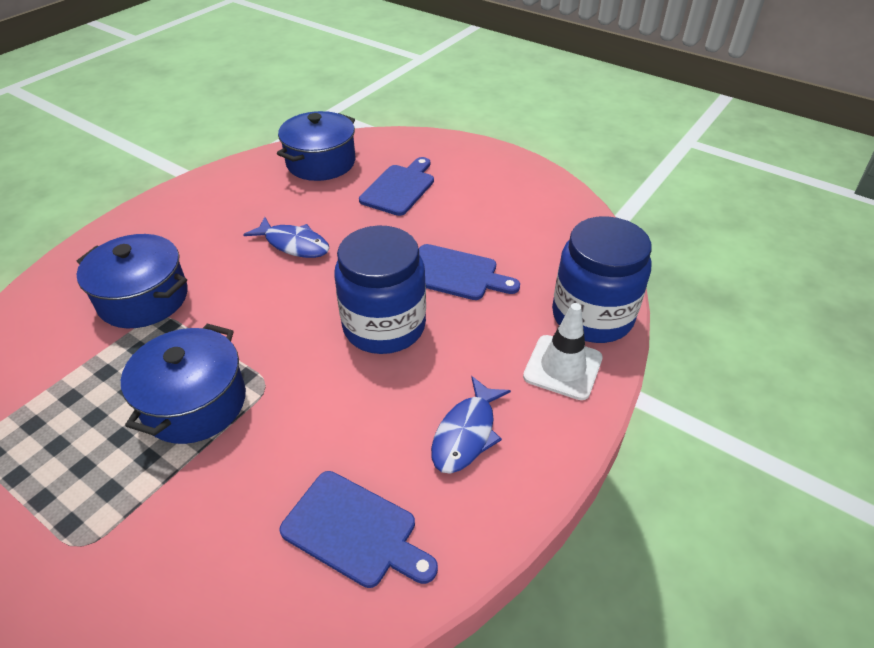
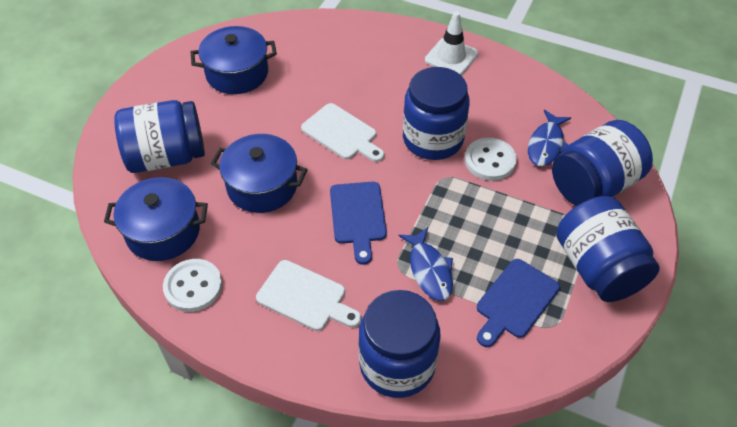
blue cutting board: [279,471,438,588] [359,157,434,216] [419,244,520,300] = 3 -> [330,182,387,265] [477,259,560,347] = 2
blue jar: [334,225,426,354] [552,216,652,343] = 2 -> [114,100,205,173] [359,290,441,398] [403,67,470,160] [552,120,653,206] [556,196,660,302] = 5
white button: none = 0 -> [163,259,222,312] [465,138,517,181] = 2
white cutting board: none = 0 -> [256,260,361,331] [301,103,384,162] = 2

